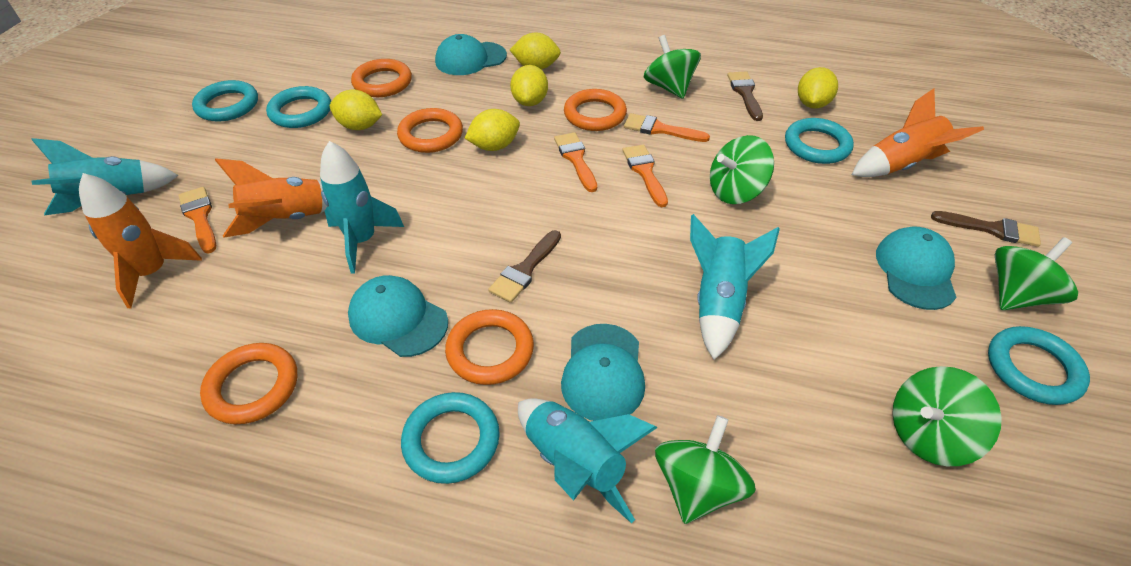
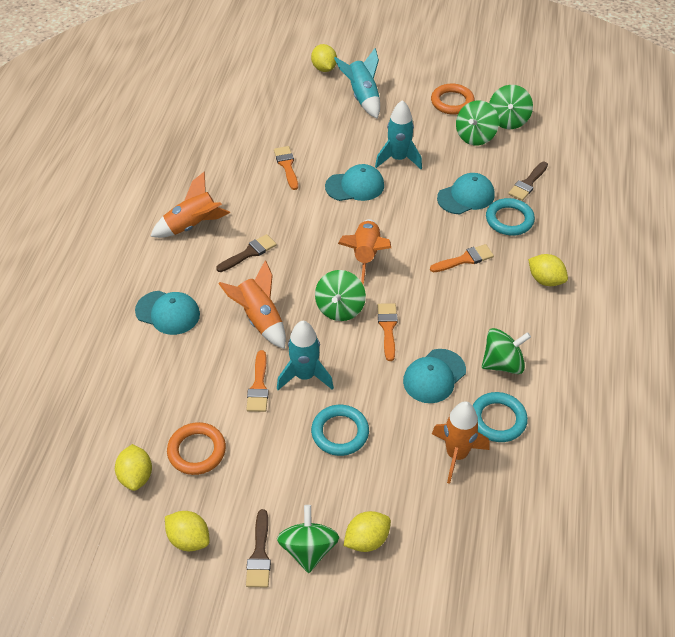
orange ring: [200,343,297,424] [351,59,412,97] [397,108,463,153] [445,309,534,385] [564,89,627,131] = 5 -> [167,422,226,475] [431,84,475,115] = 2
orange rocket: [79,173,202,308] [215,158,327,238] [852,88,984,177] = 3 -> [150,172,230,238] [218,260,286,349] [338,219,391,284] [432,401,490,484] = 4
turquoise ring: [192,80,258,122] [266,86,331,128] [401,392,500,484] [785,118,854,164] [988,326,1090,405] = 5 -> [311,405,369,456] [473,392,528,442] [486,198,535,236] = 3
turquoise rocket: [31,138,179,215] [320,141,404,274] [518,398,658,523] [690,214,780,360] = 4 -> [277,321,334,390] [334,48,380,119] [375,100,422,169] = 3

